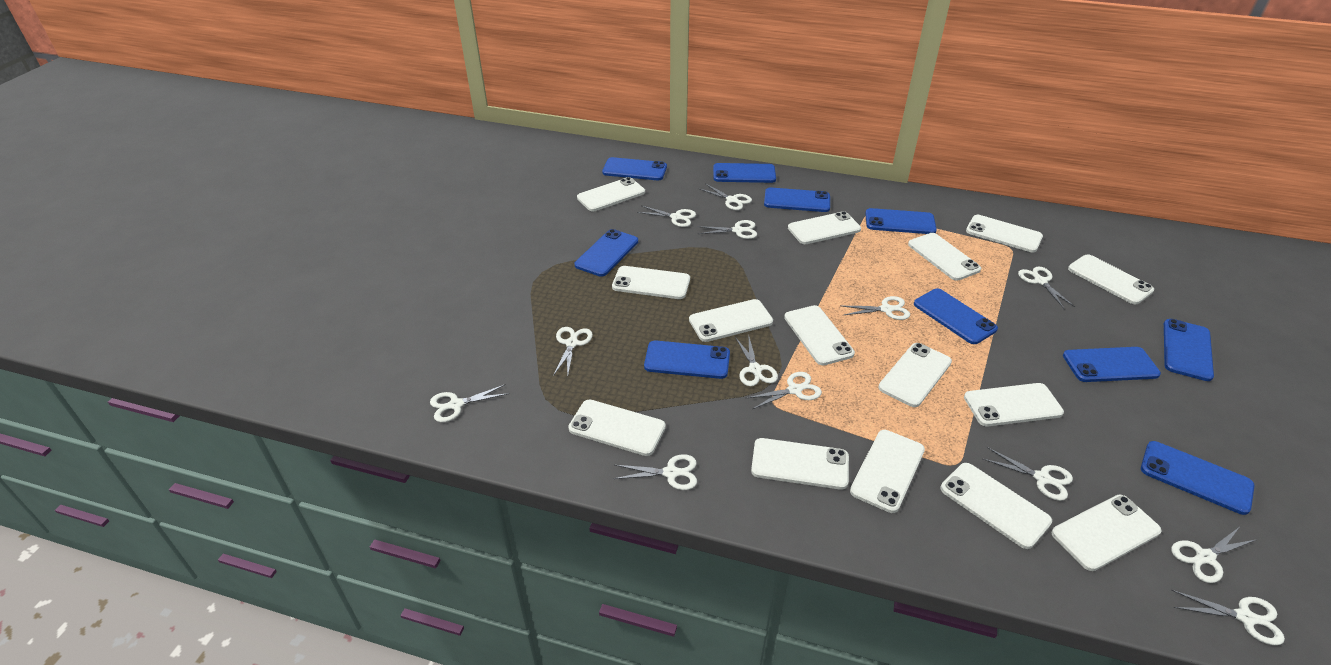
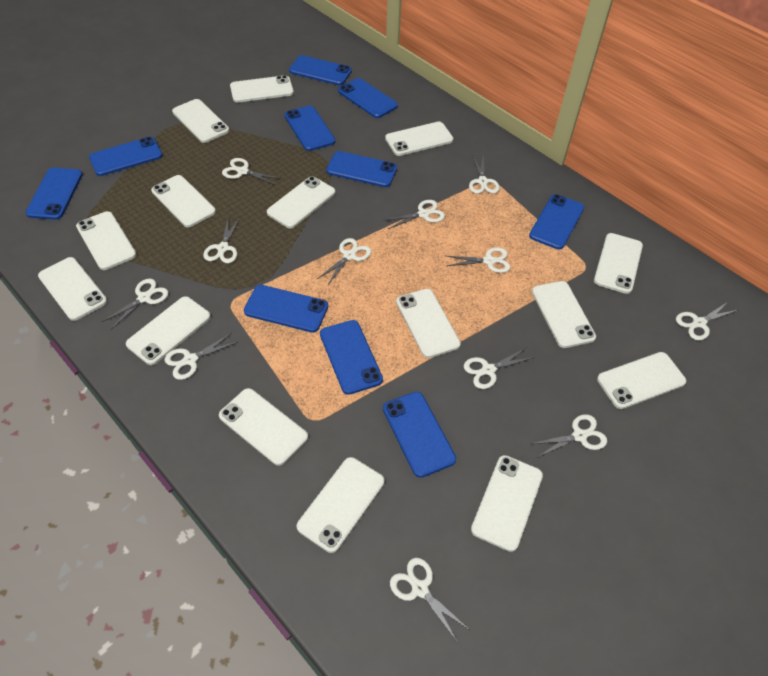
white scissors: [430,384,509,422] [553,327,593,376] [613,454,697,490] [637,206,696,227] [697,220,757,239] [698,184,752,210] [735,334,778,386] [747,372,822,409] [842,296,910,320] [983,447,1073,501] [1018,266,1075,308] [1171,528,1256,583] [1171,590,1285,645] = 13 -> [102,279,169,330] [164,333,238,380] [203,218,240,263] [222,158,282,185] [317,238,371,286] [385,200,445,229] [390,558,470,643] [447,247,511,273] [464,348,535,389] [469,155,500,194] [531,414,607,457] [676,301,738,340] = 12

